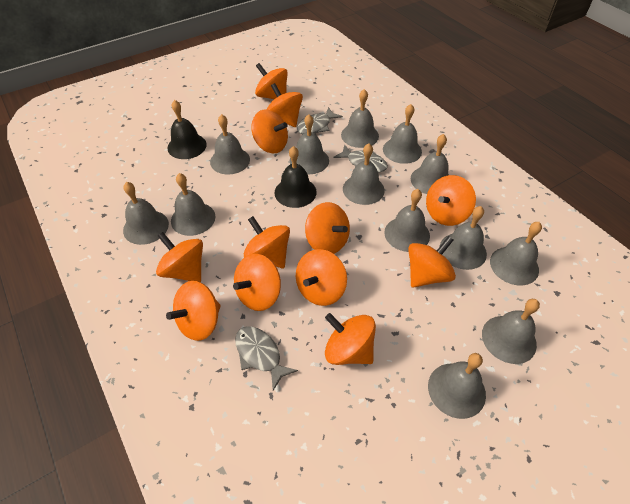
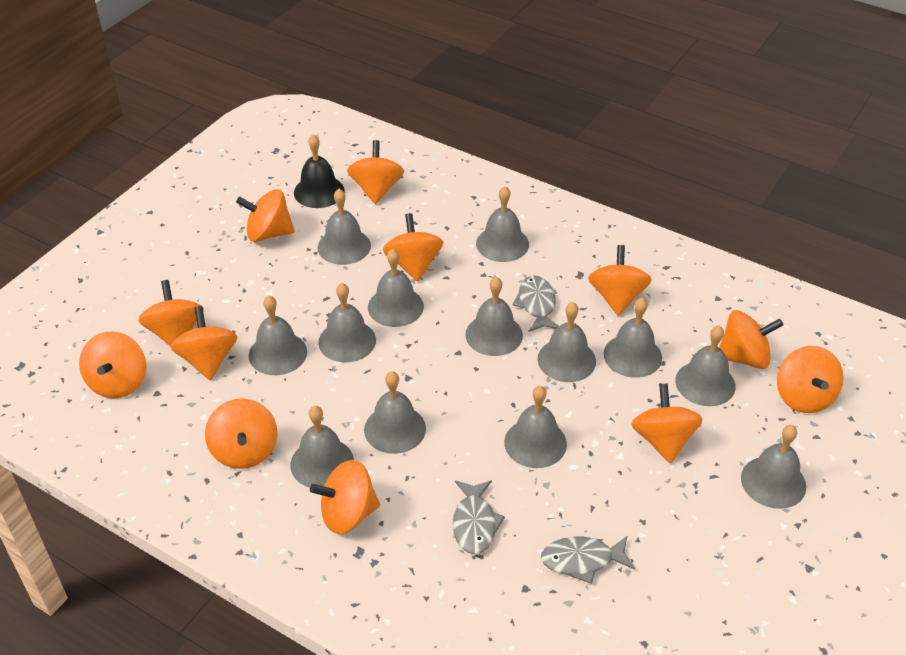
black bell: [168,100,207,159] [274,146,317,208] = 2 -> [294,134,345,208] = 1

